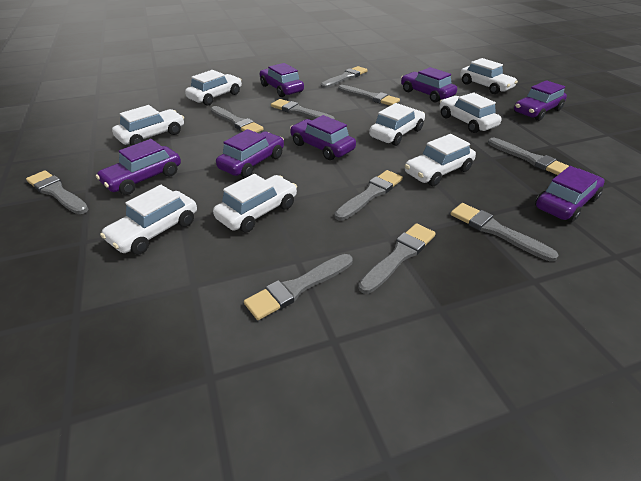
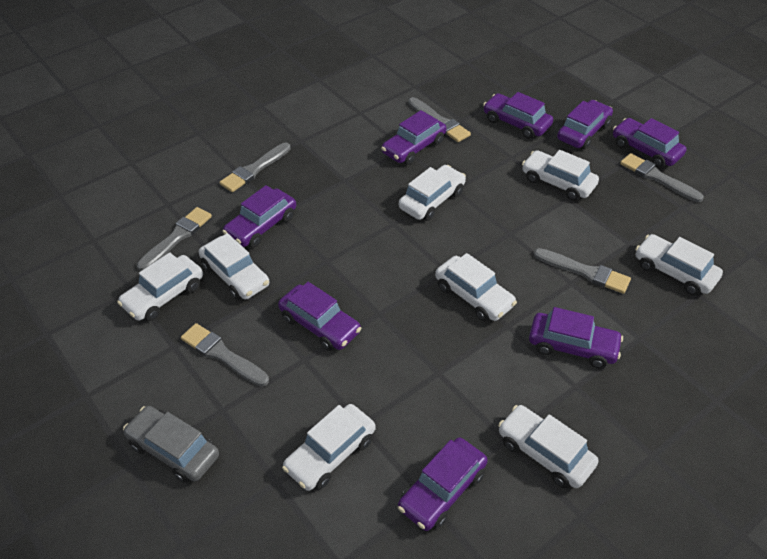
grey brush: [26,170,89,214] [211,106,263,133] [244,254,353,320] [271,99,335,119] [321,66,367,88] [334,170,403,221] [338,85,400,106] [358,223,436,294] [450,203,559,262] [488,138,569,175] = 10 -> [137,207,212,271] [181,323,269,387] [220,143,291,192] [408,97,471,142] [534,248,631,294] [620,153,704,202] = 6
grey car: none = 0 -> [123,406,219,483] = 1
purple car: [96,139,181,195] [216,129,284,178] [260,63,304,97] [290,115,356,160] [401,67,457,102] [514,80,567,121] [535,166,605,223] = 7 -> [222,185,296,248] [278,282,361,351] [381,110,446,165] [398,438,488,531] [483,92,553,139] [529,307,623,368] [557,100,613,149] [613,118,686,168] = 8

